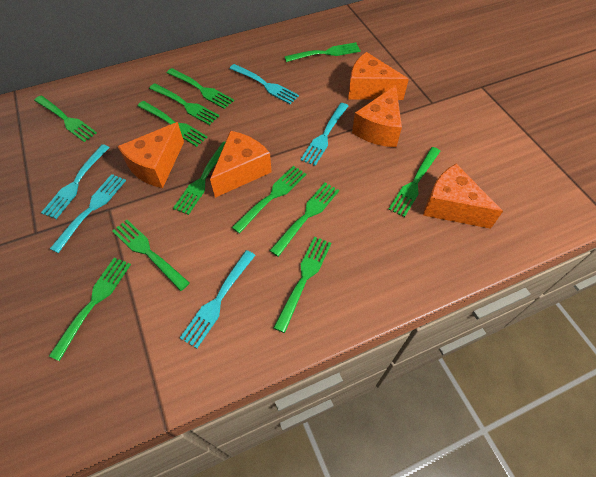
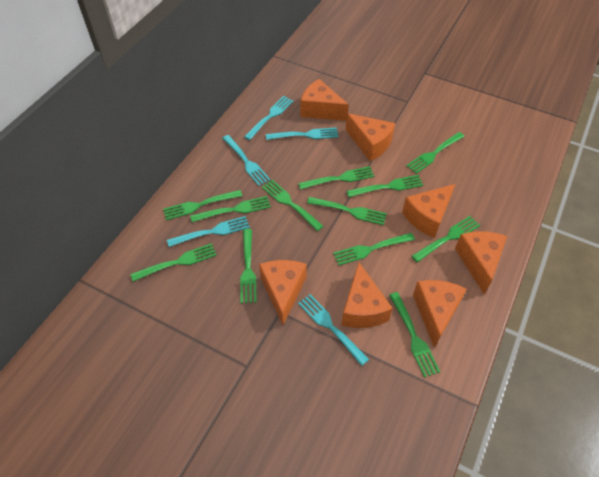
orange cheese: [118,122,184,188] [210,131,272,198] [348,52,409,100] [352,85,402,147] [423,164,503,229] = 5 -> [259,260,307,325] [301,79,349,121] [341,263,393,328] [345,113,395,161] [402,184,455,238] [413,280,466,348] [455,231,507,294] = 7

